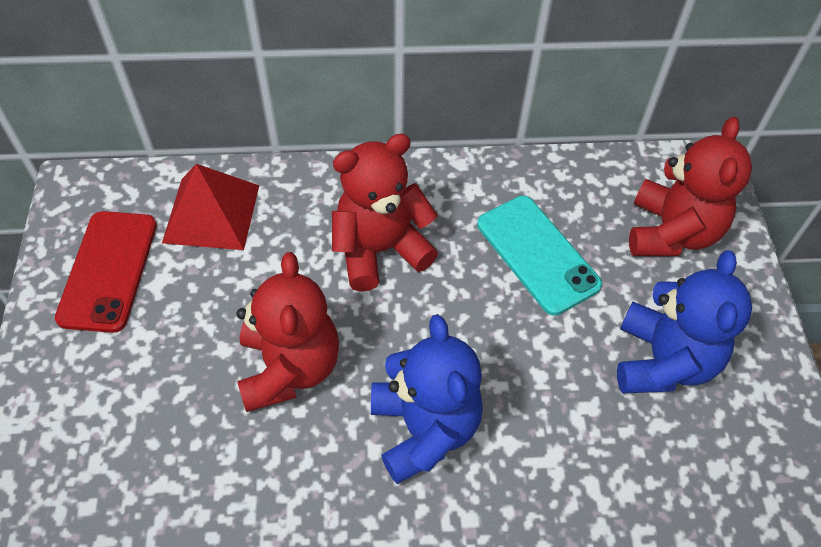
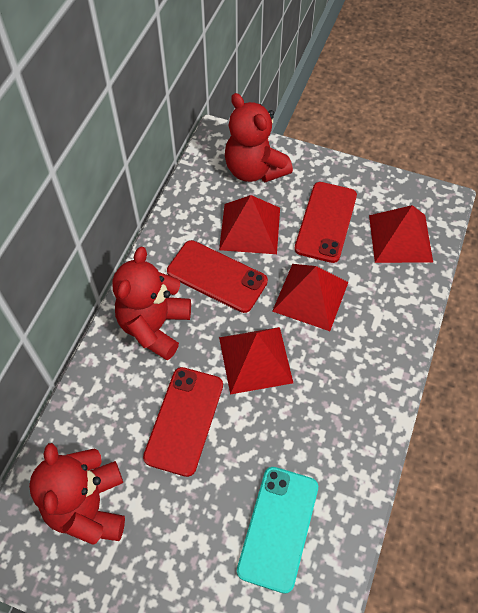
blue teddy bear: [371,314,483,484] [617,250,752,393] = 2 -> none = 0
red phone: [55,211,157,333] = 1 -> [143,367,223,477] [167,240,268,313] [294,182,357,263] = 3
red pyramid: [162,164,259,250] = 1 -> [219,195,280,254] [219,327,293,394] [272,264,348,331] [369,205,433,263] = 4

